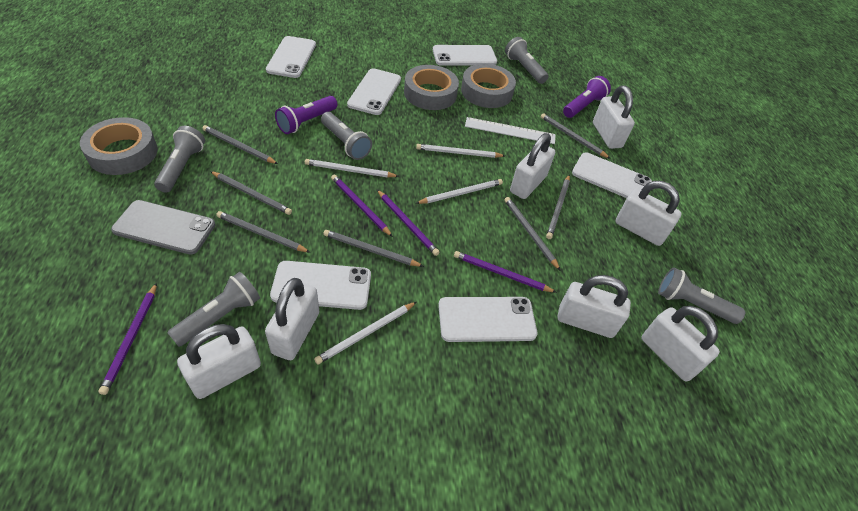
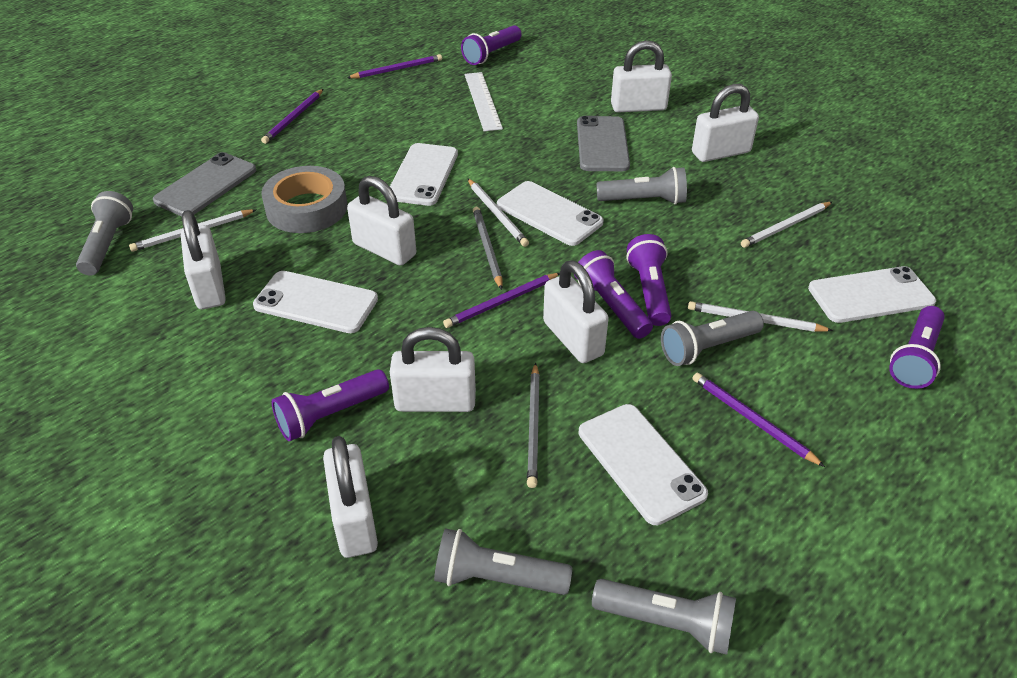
grey pencil: [202,125,278,164] [210,171,292,215] [216,211,311,253] [323,230,424,267] [504,197,561,271] [541,113,611,159] [546,175,570,239] = 7 -> [473,207,502,290] [527,363,540,488] = 2
grey phone: [111,200,215,254] = 1 -> [153,152,256,217] [577,116,630,171] = 2
grey tape: [80,117,158,175] [404,65,459,110] [461,64,516,108] = 3 -> [261,166,347,233] = 1
purple flashlight: [275,96,337,134] [563,76,611,118] = 2 -> [272,369,389,441] [461,25,522,65] [574,250,653,339] [626,234,671,326] [889,306,945,389] = 5
white phone: [266,36,316,78] [270,261,371,310] [347,68,401,115] [433,45,497,66] [438,297,538,342] [572,152,652,198] = 6 -> [253,271,378,333] [390,143,458,206] [497,181,604,246] [579,404,708,525] [808,266,936,323] = 5

